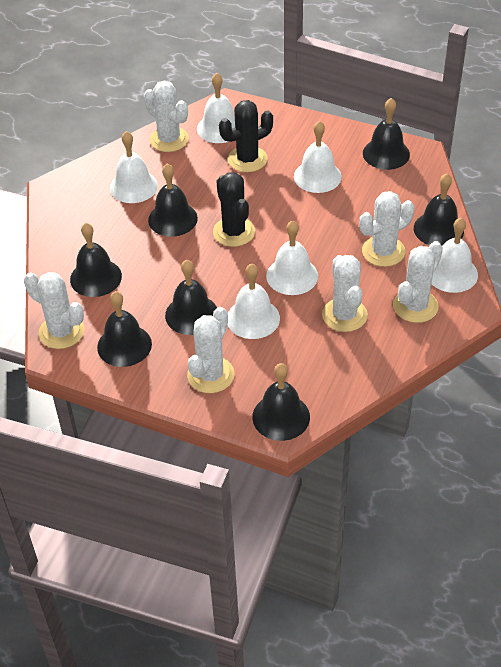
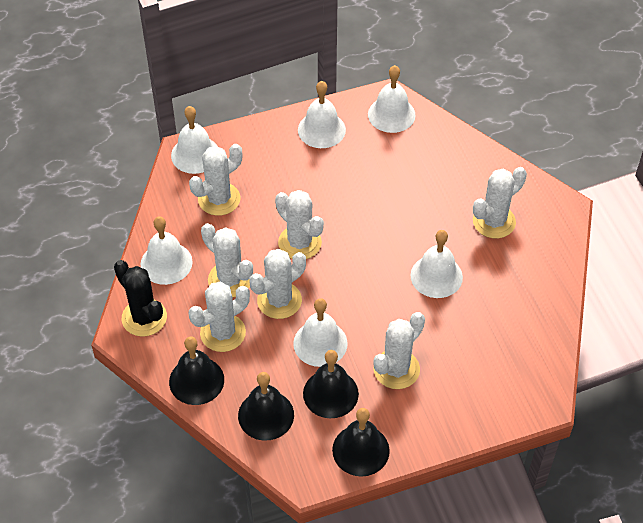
black bell: [70,223,122,297] [97,291,152,367] [148,163,198,237] [165,260,217,335] [252,363,310,441] [363,98,410,170] [414,174,464,246] = 7 -> [169,337,224,405] [238,372,294,441] [303,350,359,418] [332,408,390,477] = 4
black cactus: [213,172,255,247] [219,100,273,172] = 2 -> [114,260,167,337] = 1
white cactus: [24,272,84,349] [144,81,189,152] [187,307,235,393] [322,255,368,332] [360,191,414,267] [393,241,443,323] = 6 -> [189,144,242,216] [189,282,250,352] [201,223,253,297] [249,249,306,319] [275,190,324,259] [373,312,425,389] [473,167,527,238] = 7

